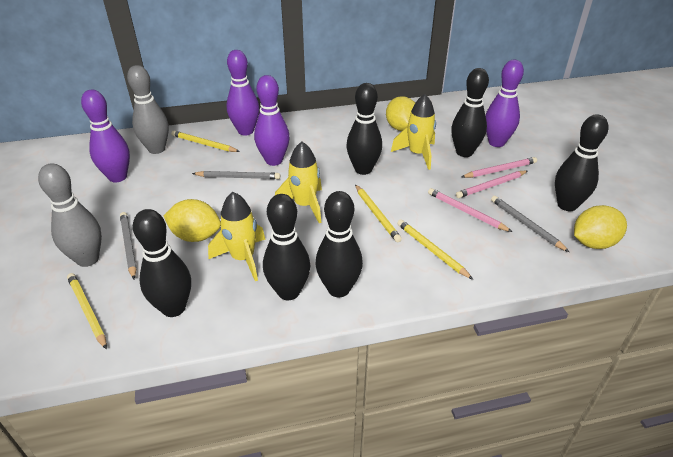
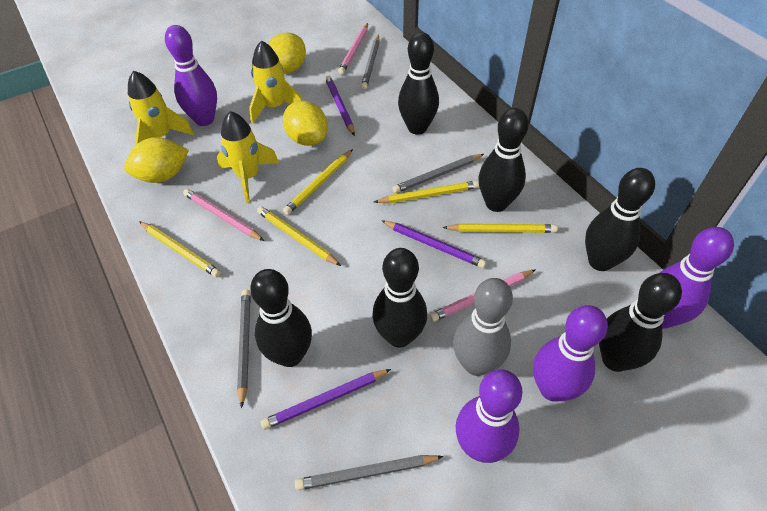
grey bowling pin: [38,163,102,267] [127,65,169,154] = 2 -> [453,278,513,376] = 1
grey pencil: [120,212,136,279] [192,171,280,179] [491,196,569,252] = 3 -> [237,289,251,408] [295,455,444,490] [361,35,380,90] [393,154,484,193] = 4
purple pencil: none = 0 -> [261,369,391,430] [325,76,355,136] [381,220,487,268] = 3
yellow pencil: [67,273,107,349] [171,131,240,152] [355,184,402,242] [397,219,473,280] = 4 -> [139,221,221,278] [257,206,341,266] [283,149,353,215] [374,181,479,203] [442,223,558,233] = 5

